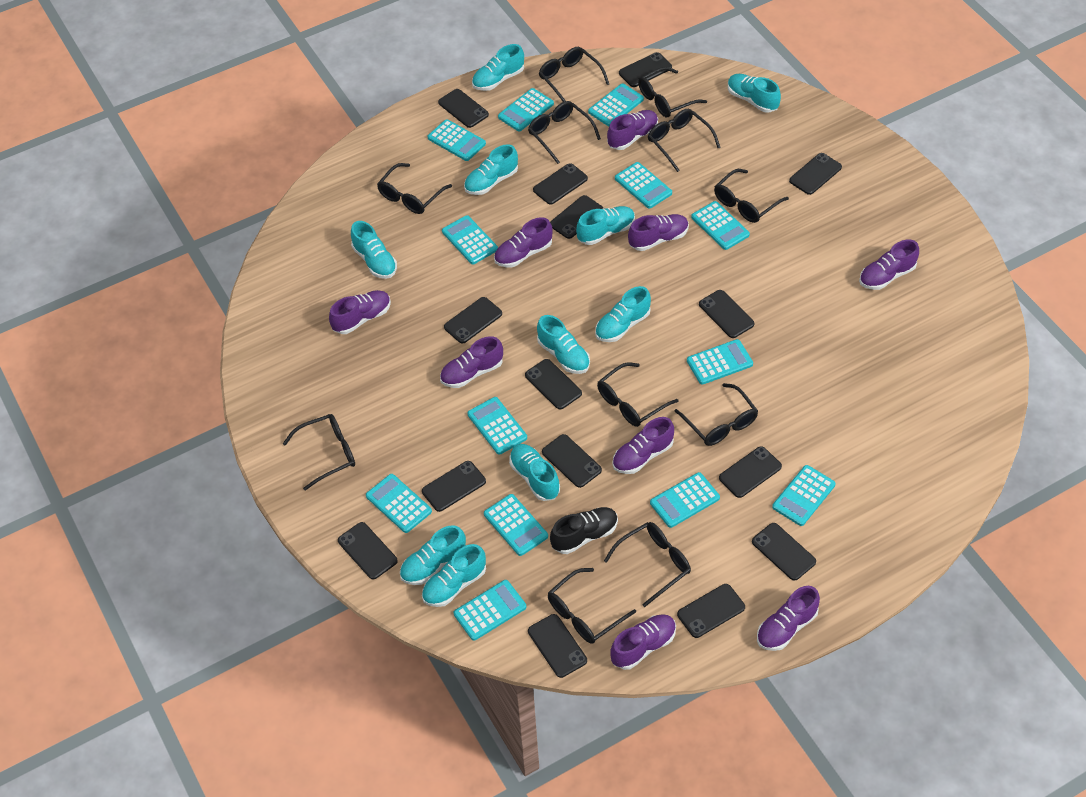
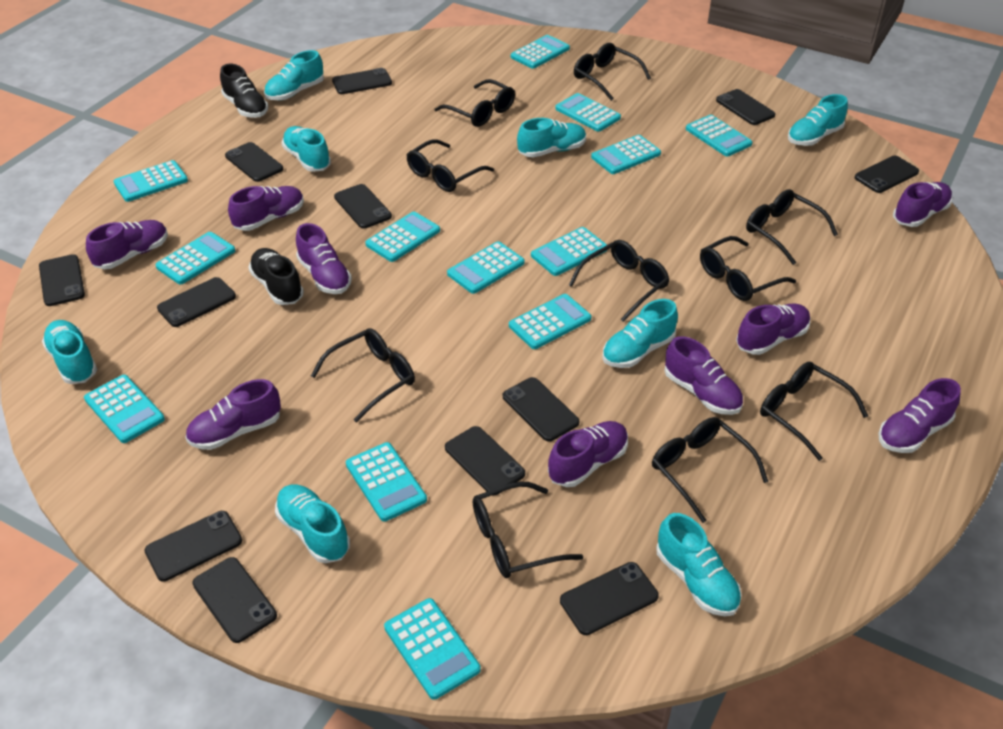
black glasses: [283,414,355,490] [377,163,452,214] [528,101,601,164] [539,47,609,102] [548,568,636,644] [597,362,678,427] [604,522,691,607] [638,67,707,117] [648,109,721,172] [674,383,758,446] [714,169,789,223] = 11 -> [311,328,415,423] [407,139,494,192] [434,79,515,127] [473,482,583,578] [569,240,669,322] [574,43,651,101] [652,417,768,523] [700,236,796,301] [746,189,838,265] [760,362,868,461] = 10
black phone: [338,522,398,579] [422,461,486,512] [438,89,489,128] [444,297,502,343] [525,359,582,409] [528,614,587,678] [533,163,588,205] [542,434,602,488] [550,195,603,239] [619,52,672,87] [677,584,745,638] [699,290,754,338] [719,446,782,498] [752,523,816,581] [789,153,842,195] = 15 -> [39,254,85,306] [144,511,242,582] [157,277,236,327] [192,557,277,643] [225,142,283,182] [332,68,392,94] [334,184,392,229] [445,426,525,495] [503,377,579,441] [560,562,659,635] [716,89,775,125] [855,156,919,193] = 12
black shoe: [550,507,618,554] = 1 -> [220,64,268,118] [248,248,304,305] = 2
turquoise shoe: [351,221,397,279] [400,525,466,585] [422,544,486,607] [464,144,518,195] [472,44,524,91] [509,444,560,501] [537,315,590,374] [576,206,635,245] [595,286,651,342] [728,74,781,113] = 10 -> [42,320,97,384] [264,50,324,101] [275,484,350,563] [282,126,331,172] [517,118,586,157] [602,299,678,368] [656,513,742,616] [788,94,848,146] = 8

